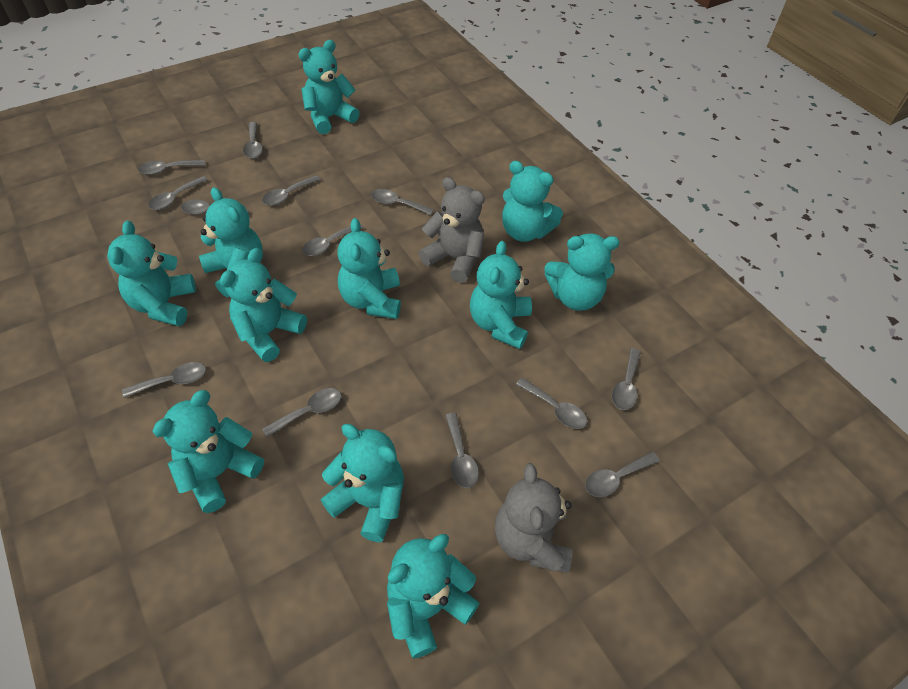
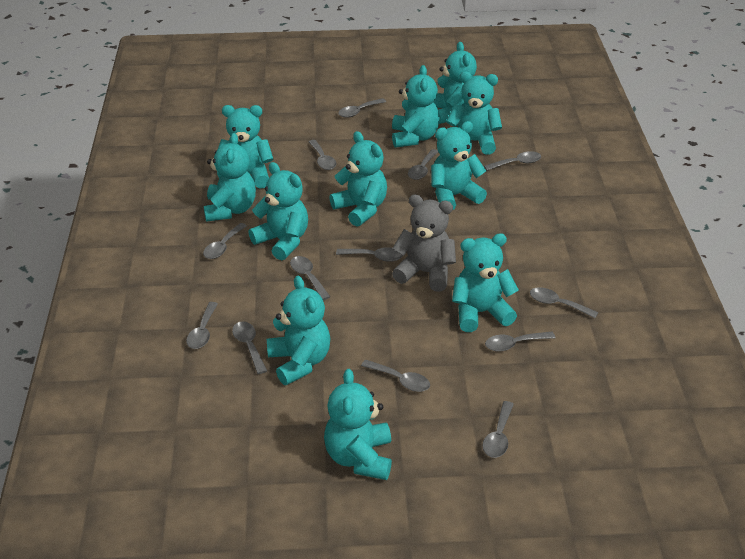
grey teddy bear: [419,177,485,283] [495,463,572,573] = 2 -> [392,194,456,292] = 1

